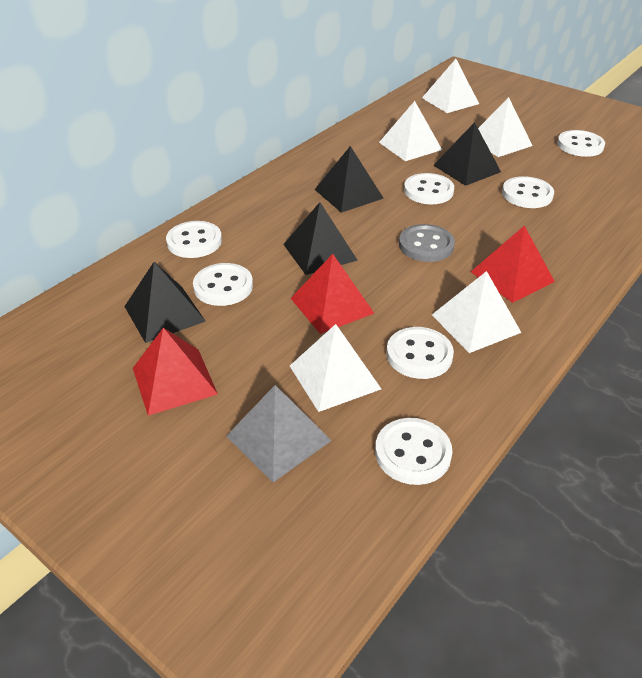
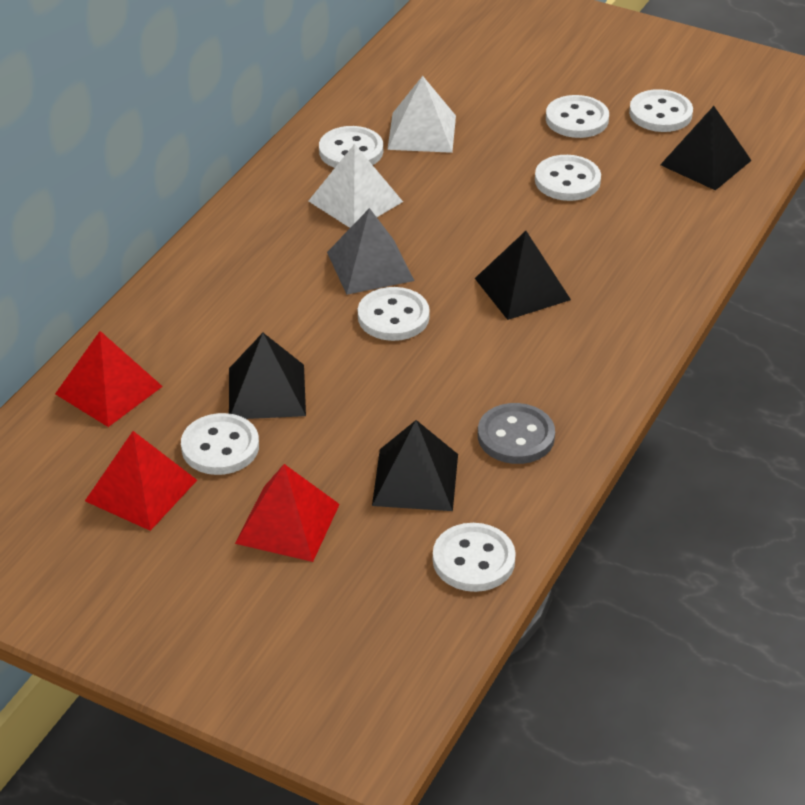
white pyramid: [290,324,381,412] [379,101,442,161] [422,59,479,113] [432,271,521,353] [478,97,532,157] = 5 -> [309,144,403,228] [387,76,456,153] = 2

